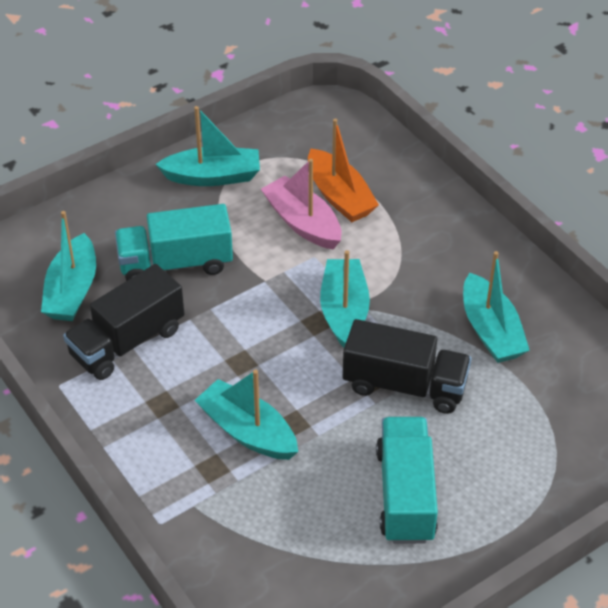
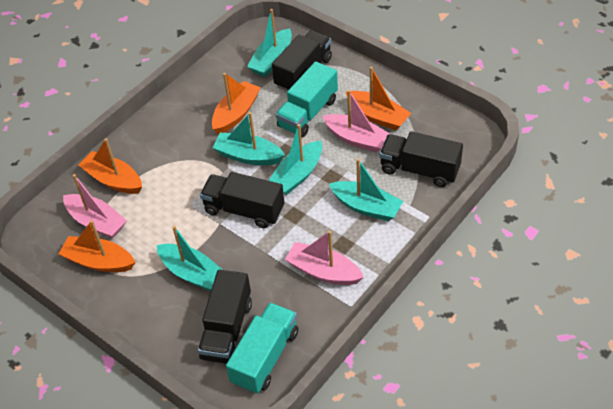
black truck: [63,264,184,380] [343,319,471,414] = 2 -> [198,270,252,364] [200,172,284,228] [272,30,332,91] [380,131,463,187] = 4
orange boat: [308,119,379,222] = 1 -> [59,220,135,272] [79,138,142,194] [212,73,261,134] [346,67,411,130] = 4
pink boat: [261,159,341,250] = 1 -> [63,174,127,239] [285,231,364,285] [323,90,390,153] = 3

